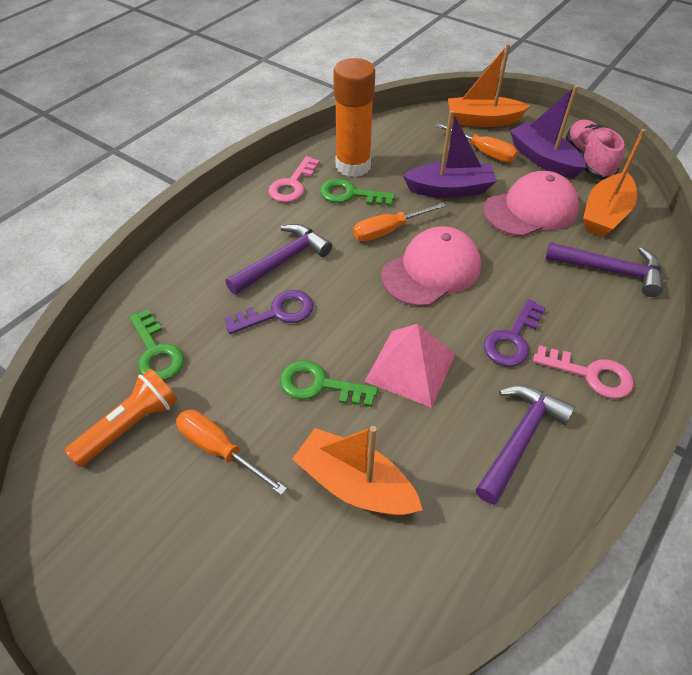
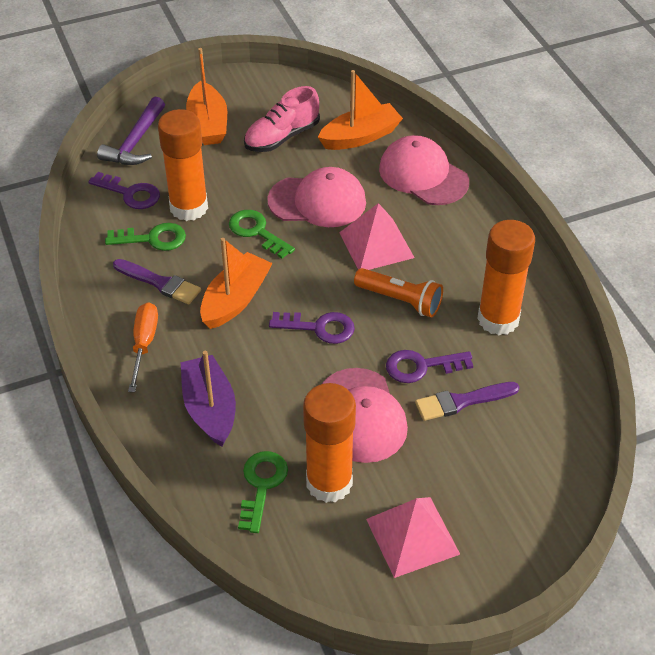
orange glue stick: [333,58,375,177] = 1 -> [158,109,208,221] [303,383,356,503] [477,220,535,335] = 3
orange screwdriver: [176,410,287,495] [353,202,446,242] [436,123,518,162] = 3 -> [128,302,158,392] = 1
pink cap: [381,226,481,306] [483,171,579,237] = 2 -> [267,167,366,227] [322,368,408,463] [379,135,469,205] = 3
pink key: [268,156,320,202] [533,345,634,399] = 2 -> none = 0
pink pyramid: [365,324,456,408] = 1 -> [339,203,415,270] [366,497,460,578] = 2
purple boat: [403,110,497,198] [510,85,586,179] = 2 -> [180,351,236,447] = 1
purple brush: none = 0 -> [113,259,201,305] [415,382,519,421] = 2
purple hammer: [225,224,332,295] [476,385,575,504] [545,242,663,297] = 3 -> [97,97,165,165] = 1
purple key: [225,290,314,334] [484,299,546,366] = 2 -> [88,172,160,209] [269,312,355,344] [386,350,473,383] = 3

